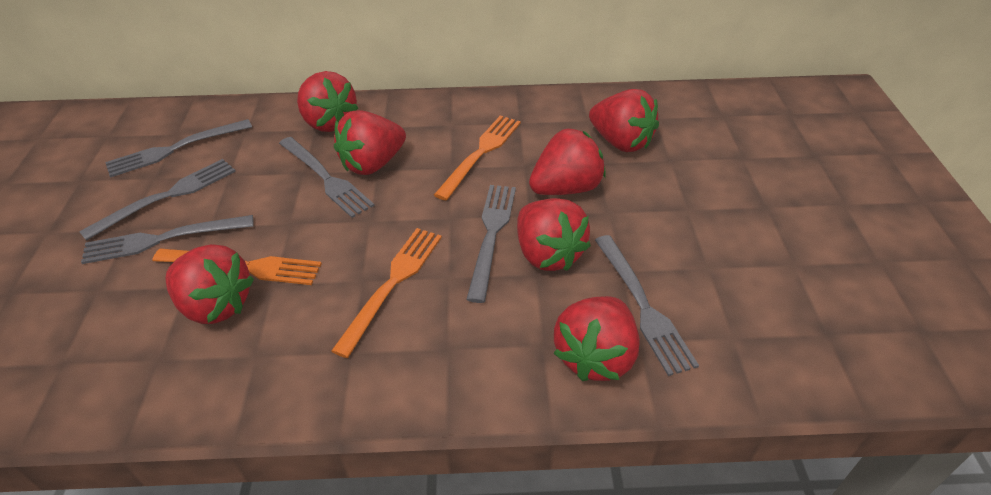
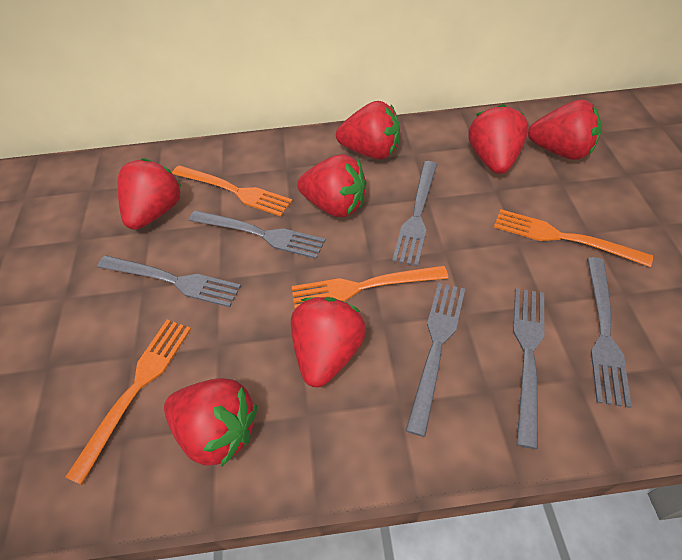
orange fork: [153,248,322,285] [331,228,442,358] [434,116,521,201] = 3 -> [65,320,191,485] [172,165,292,216] [292,266,448,309] [494,209,653,267] = 4

